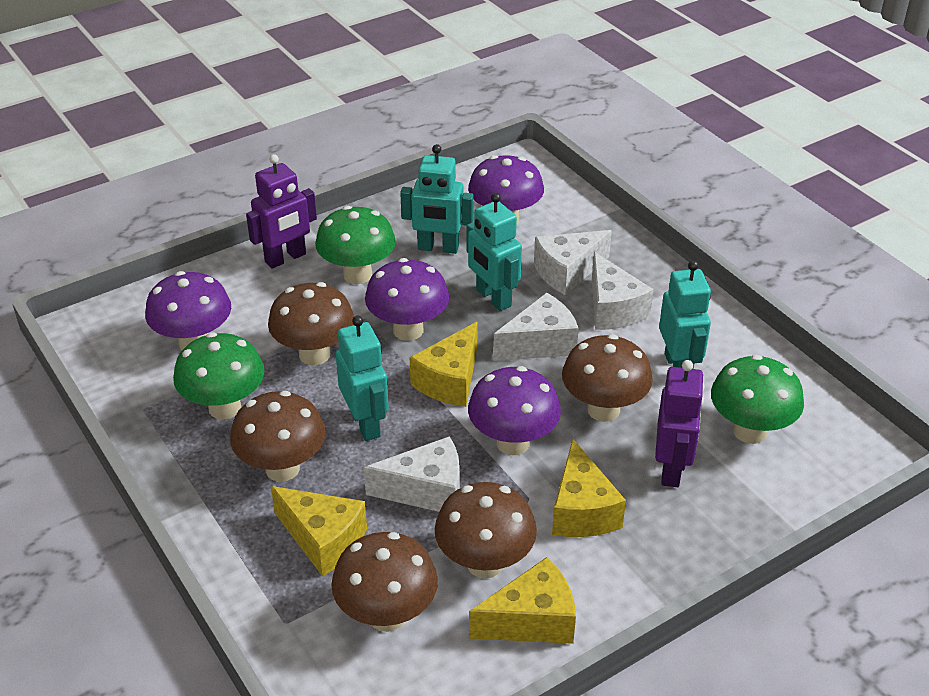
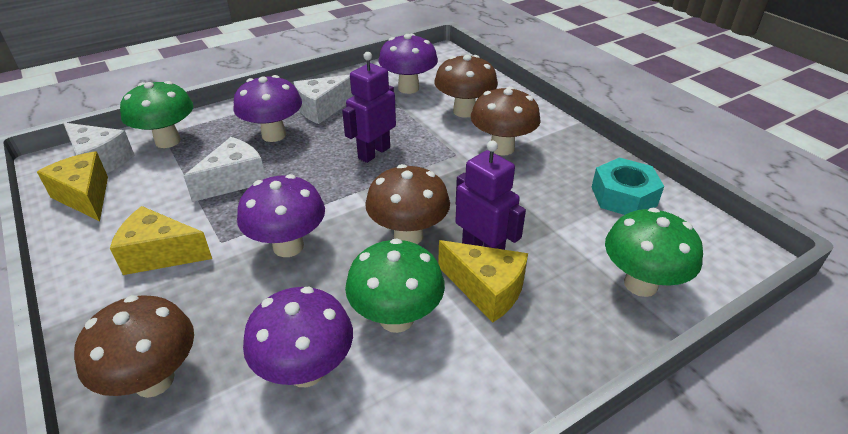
brown mushroom: [230,391,326,482] [268,282,354,365] [331,532,438,632] [435,482,537,579] [562,334,653,422] = 5 -> [74,295,194,398] [365,164,450,244] [434,55,498,118] [471,86,541,156] = 4
turquoise nut: none = 0 -> [592,157,664,215] = 1
turquoise robot: [336,316,389,441] [400,144,474,254] [467,193,522,311] [659,260,711,369] = 4 -> none = 0
white cheese: [364,436,460,512] [493,292,579,361] [534,230,612,295] [592,252,654,330] = 4 -> [63,123,135,173] [184,137,266,202] [294,75,354,124] = 3
yellow cheese: [271,486,367,576] [410,322,478,407] [469,557,576,644] [552,439,626,537] = 4 -> [37,151,108,221] [110,206,212,275] [438,240,528,323] = 3

